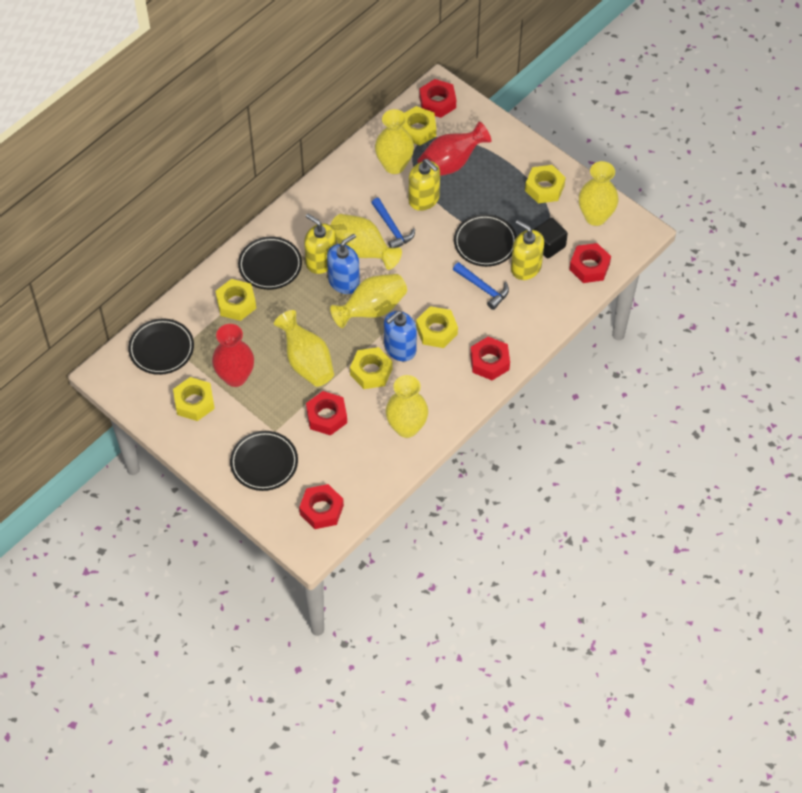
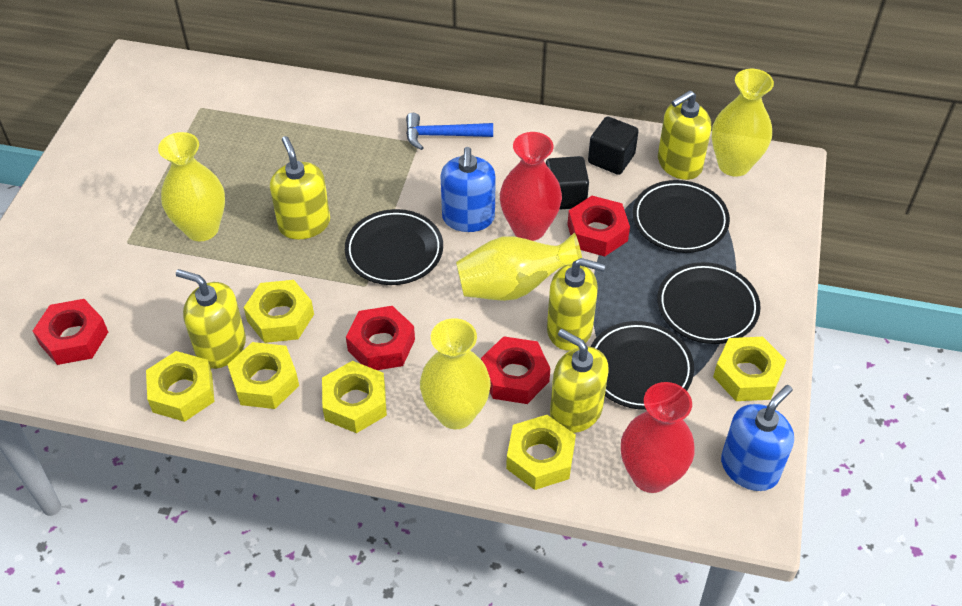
black cube: [534,218,568,258] = 1 -> [546,156,589,210] [588,117,639,175] = 2
blue hammer: [371,198,415,248] [453,262,509,310] = 2 -> [406,113,493,150] = 1
red nut: [299,484,344,529] [306,391,347,436] [419,79,456,118] [470,337,510,380] [569,243,611,283] = 5 -> [33,299,108,365] [346,306,415,370] [481,336,550,404] [567,196,630,257] = 4
yellow soap dispenser: [304,214,337,274] [409,159,440,211] [511,220,544,280] = 3 -> [176,269,246,369] [270,136,330,239] [547,258,605,351] [550,329,608,433] [658,90,711,180] = 5
yellow vase: [274,310,334,387] [330,214,402,270] [330,274,407,328] [375,109,414,174] [386,375,428,438] [579,161,618,226] = 6 -> [158,132,225,241] [420,318,491,429] [456,233,582,301] [712,69,774,176] = 4

